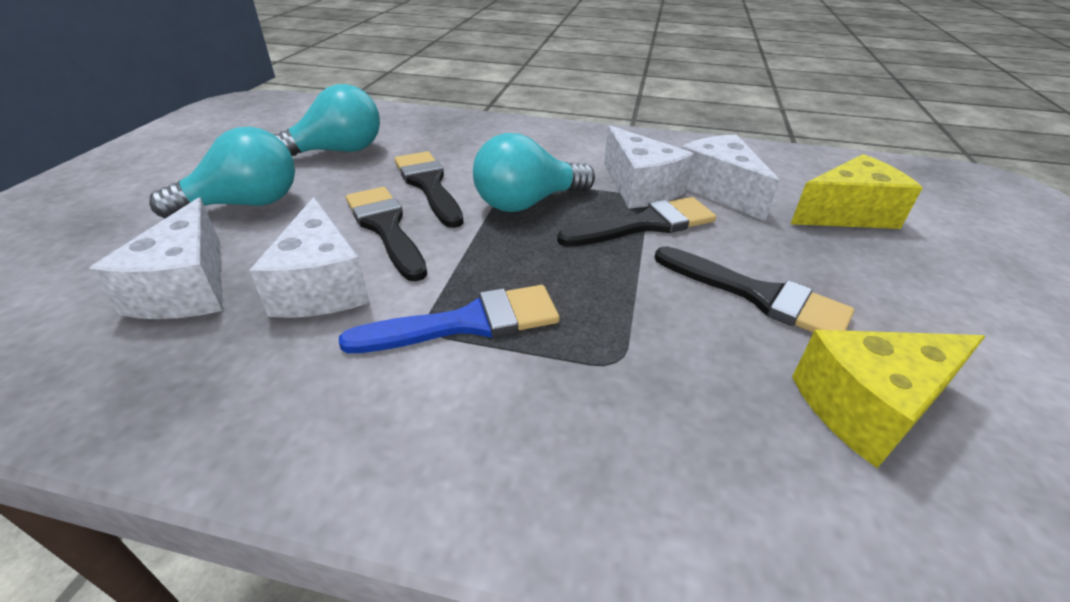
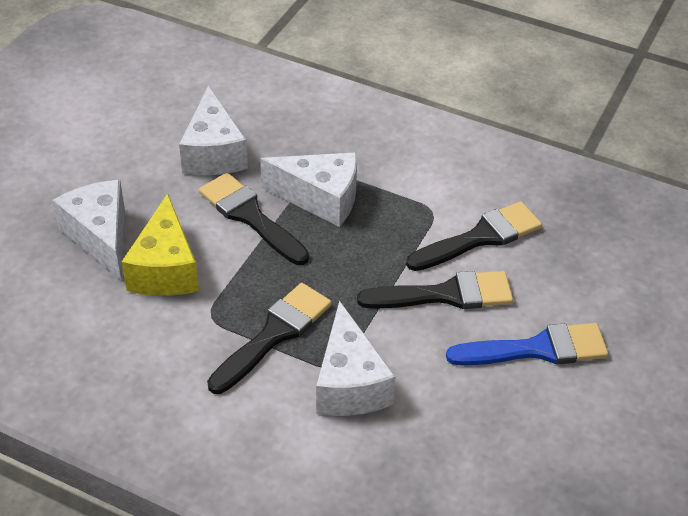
turquoise light bulb: [149,127,295,218] [274,84,380,156] [473,133,595,212] = 3 -> none = 0
yellow cheese: [791,154,922,229] [792,330,986,468] = 2 -> [122,193,199,296] = 1

